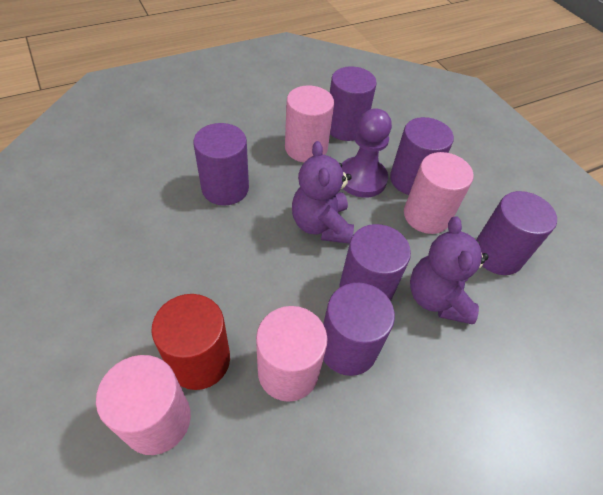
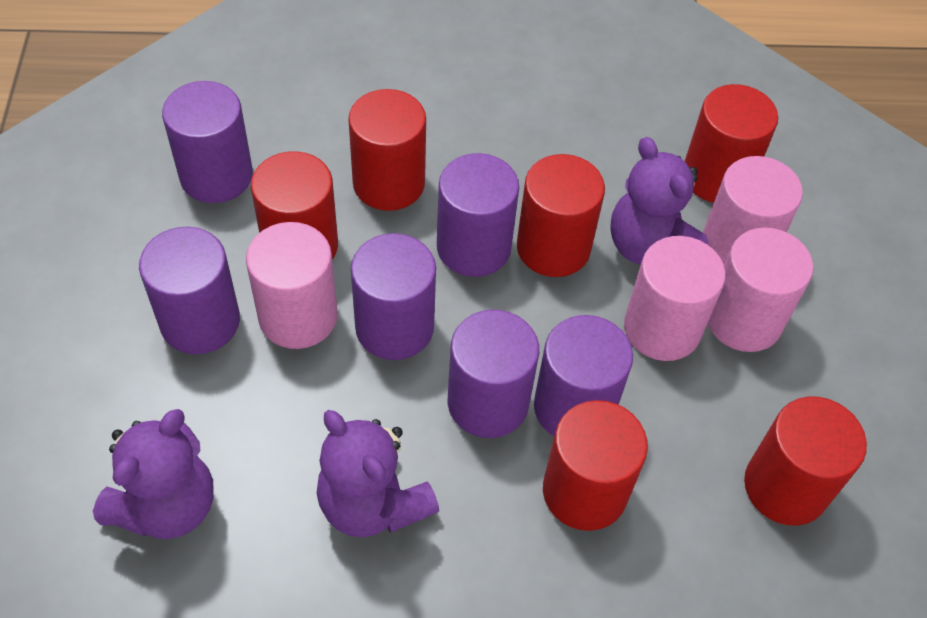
purple pawn: [341,108,392,198] = 1 -> none = 0
purple teddy bear: [292,141,354,244] [410,217,488,324] = 2 -> [93,409,214,539] [317,410,439,537] [610,137,709,265] = 3
red cylinder: [151,294,230,390] = 1 -> [251,151,338,260] [348,89,426,211] [517,154,605,277] [543,400,648,531] [685,84,778,203] [744,396,867,525] = 6

